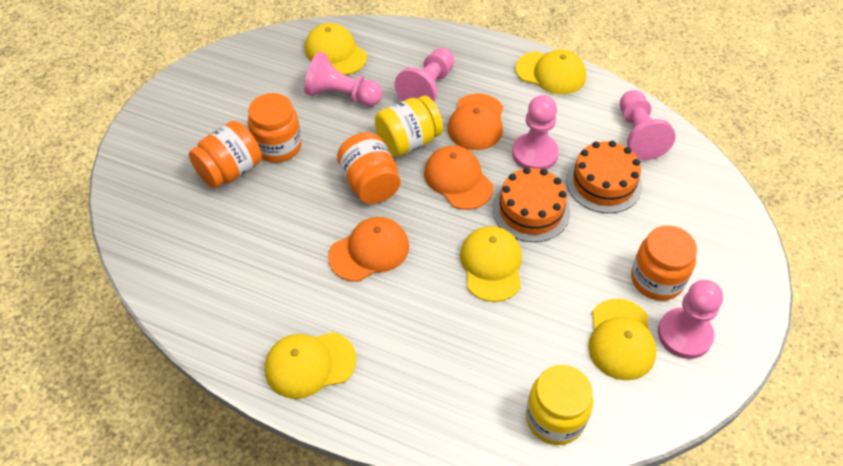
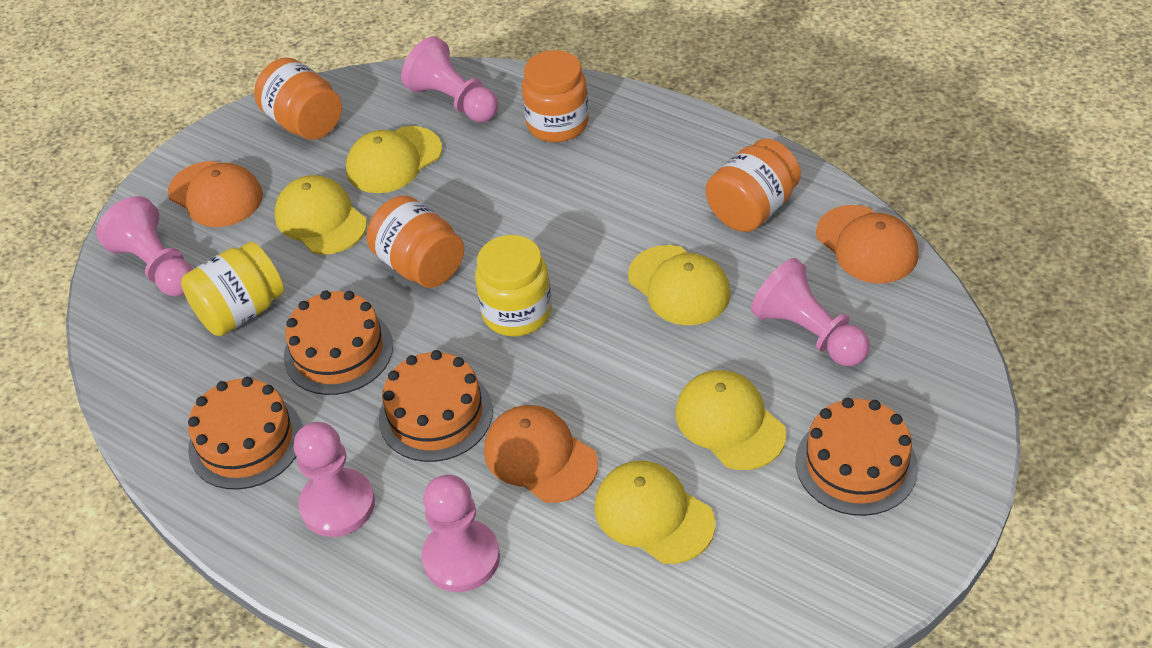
orange cake: [492,167,570,242] [566,141,642,213] = 2 -> [188,377,303,490] [284,290,393,395] [379,350,493,462] [796,398,918,516] = 4

